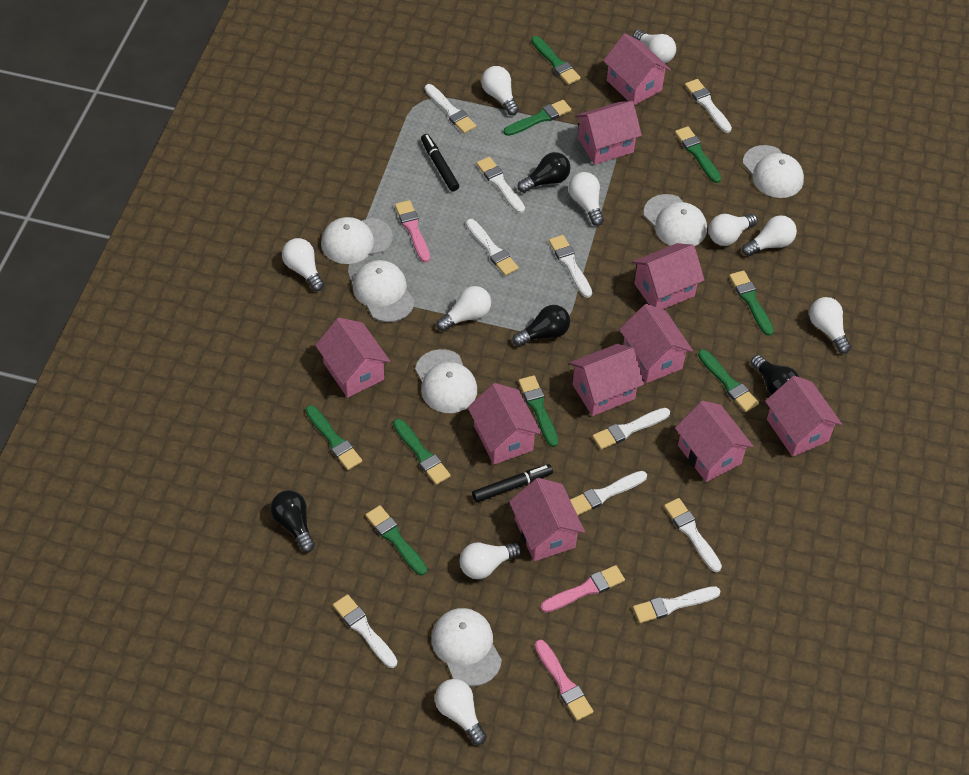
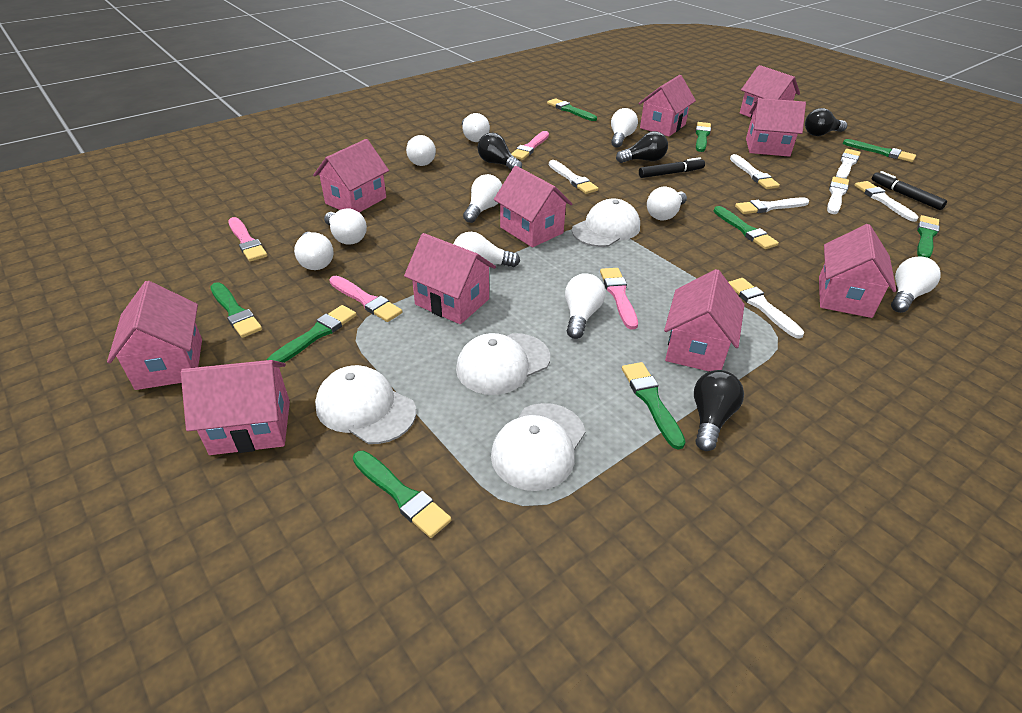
pink brush: [395,200,430,263] [535,640,593,721] [541,565,625,612] = 3 -> [228,217,267,262] [329,276,402,322] [511,131,549,160] [600,268,638,330] = 4
white brush: [333,594,397,668] [425,84,476,134] [466,219,519,276] [476,157,525,213] [549,235,592,298] [570,471,647,515] [592,408,670,450] [633,586,721,623] [664,498,722,572] [685,79,732,133] = 10 -> [549,160,598,194] [729,278,804,339] [730,154,780,189] [735,197,809,214] [827,177,849,214] [836,149,861,179] [854,181,918,222] = 7
white cap: [321,217,393,264] [353,260,415,322] [415,349,477,413] [431,608,502,686] [643,194,707,246] [743,145,804,198] = 6 -> [315,365,416,444] [456,333,550,395] [491,403,586,491] [572,199,640,247] = 4

